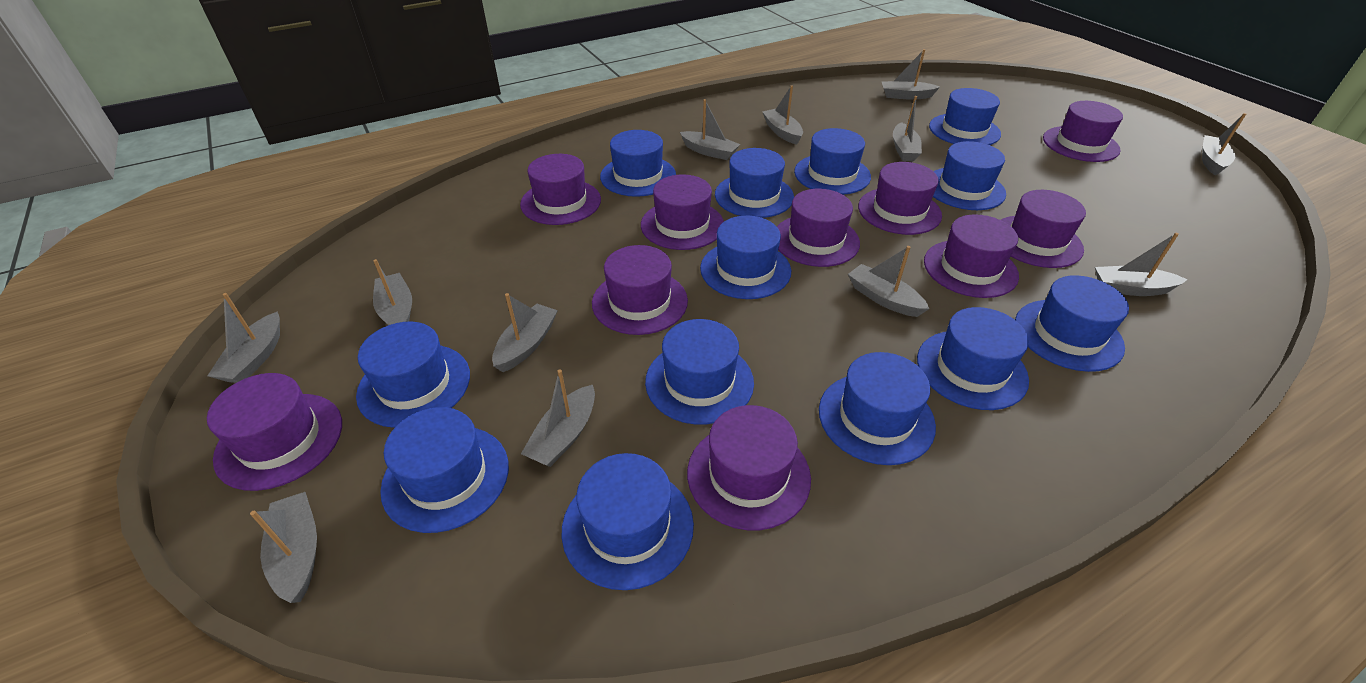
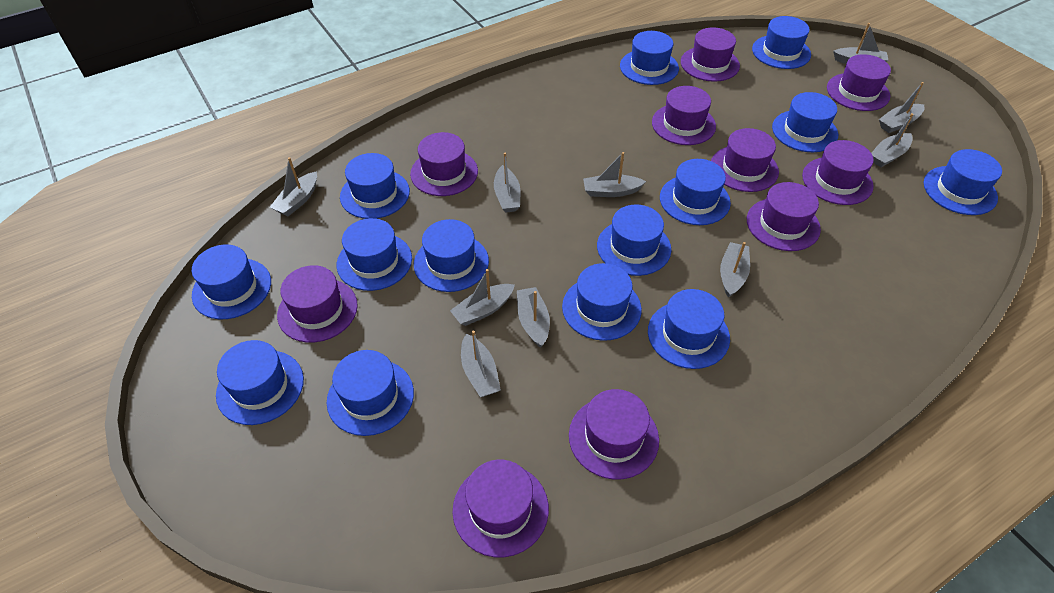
blue hat: [356,322,470,428] [380,407,509,533] [562,453,694,590] [600,130,676,197] [645,319,754,425] [700,216,791,299] [715,148,794,218] [794,128,871,195] [819,352,936,465] [917,307,1029,410] [929,88,1001,145] [933,141,1006,210] [1015,275,1129,372] = 13 -> [192,244,271,319] [216,340,304,425] [327,350,414,436] [337,218,412,291] [340,153,410,219] [414,219,489,292] [562,263,642,341] [597,205,671,276] [620,31,679,85] [648,289,730,369] [660,159,731,225] [752,16,811,69] [772,92,838,152] [924,149,1002,215] = 14
grey boat: [208,293,280,383] [250,492,317,603] [373,259,412,325] [492,293,558,372] [521,370,595,467] [680,99,740,160] [762,85,803,145] [848,246,929,317] [882,49,940,100] [893,96,922,161] [1095,233,1188,296] [1202,113,1246,175] = 12 -> [270,157,317,216] [450,269,515,326] [461,331,501,397] [494,153,520,213] [517,287,550,348] [583,152,646,197] [720,242,750,297] [833,23,888,64] [871,113,913,167] [879,82,924,133] = 10

